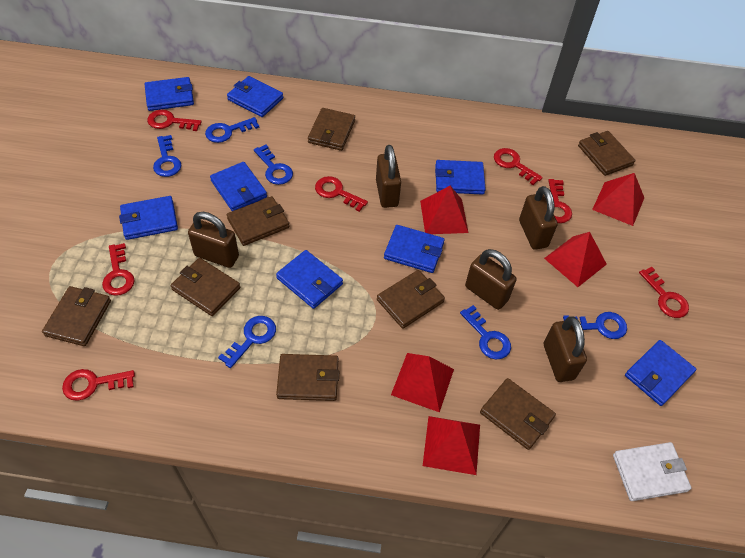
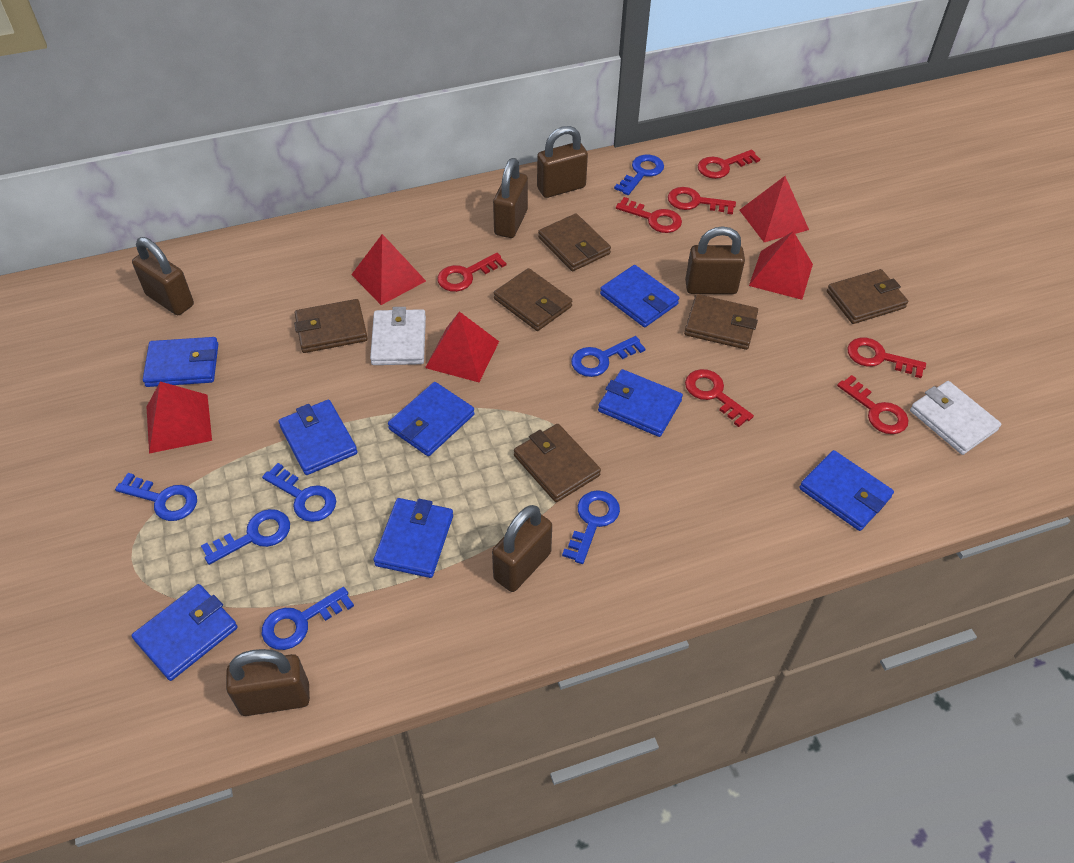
blue key: [153,135,181,177] [205,117,259,143] [218,316,276,368] [254,145,293,185] [460,305,511,359] [563,312,627,339] = 6 -> [115,473,197,521] [201,509,290,565] [262,463,336,522] [262,587,354,650] [562,490,620,564] [571,336,646,377] [614,155,664,195] = 7
brown padlock: [188,212,239,268] [376,145,401,208] [465,249,517,310] [519,186,558,250] [544,316,587,382] = 5 -> [132,237,194,315] [226,649,310,716] [492,505,552,592] [493,158,528,238] [537,126,588,198] [685,226,745,294] = 6
brown wallet: [42,286,111,346] [171,258,240,316] [227,196,290,246] [276,354,339,401] [308,108,355,151] [377,270,445,329] [480,378,556,450] [578,131,635,176] = 8 -> [294,299,368,353] [494,268,572,331] [514,424,601,502] [538,213,611,271] [684,294,758,350] [827,269,908,324] = 6
white wallet: [613,442,691,501] = 1 -> [370,307,426,365] [910,381,1001,455] = 2

